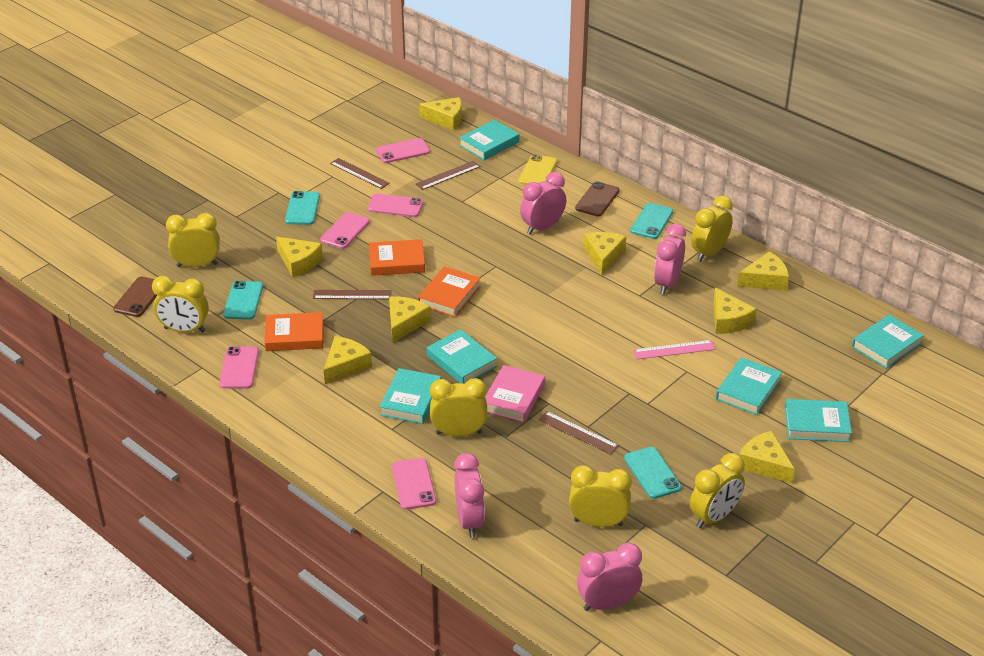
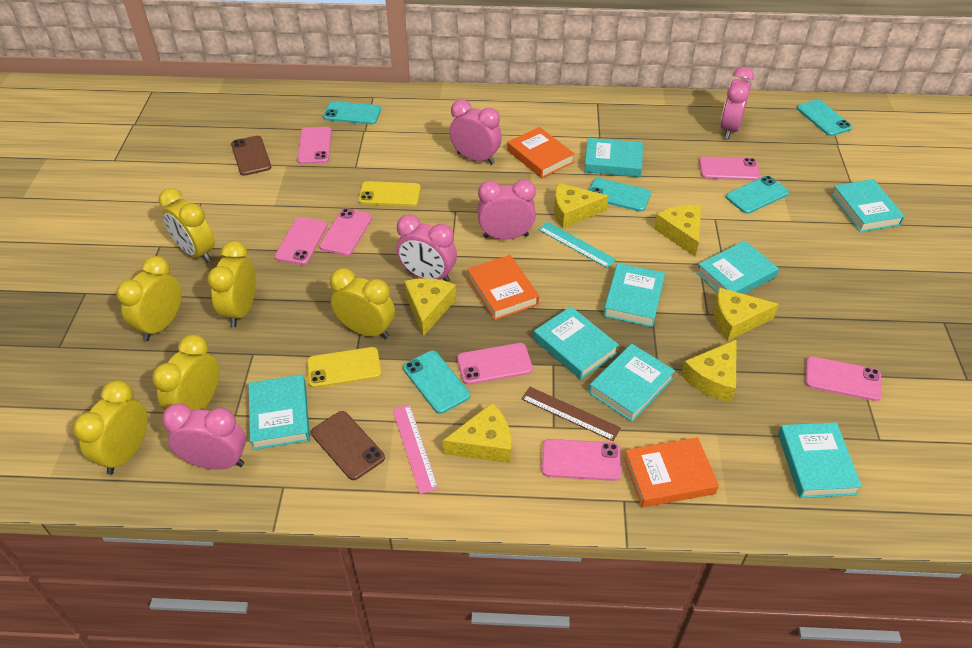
brown ruler: [313,290,392,299] [330,158,390,189] [416,161,481,190] [538,411,619,455] = 4 -> [521,387,621,441] = 1
pink book: [485,365,545,422] = 1 -> none = 0
pink clock: [454,453,485,538] [520,172,566,235] [577,543,642,611] [654,224,686,295] = 4 -> [162,403,246,470] [396,214,457,282] [449,99,502,165] [477,179,536,240] [720,67,754,139] = 5
pink phone: [219,346,259,389] [320,212,370,249] [367,193,424,217] [376,138,430,163] [392,458,436,510] = 5 -> [275,217,327,265] [297,127,331,164] [319,208,372,256] [457,343,533,385] [542,439,621,481] [699,157,760,180] [805,356,882,401] = 7
turquoise book: [380,368,441,424] [427,329,497,384] [459,120,519,160] [716,357,782,415] [785,399,852,442] [852,314,924,369] = 6 -> [248,375,310,450] [534,306,619,380] [584,138,643,177] [589,344,675,422] [603,263,665,327] [696,241,779,294] [778,422,862,498] [831,179,905,232] = 8
turquoise phone: [223,281,263,320] [285,191,320,225] [624,447,682,499] [630,203,673,239] = 4 -> [323,101,381,124] [403,351,470,414] [589,178,651,212] [726,176,789,214] [797,99,852,136] = 5
turquoise ruler: none = 0 -> [538,222,617,268] = 1
yellow cheese: [276,237,323,277] [324,336,372,384] [389,296,431,343] [419,97,462,130] [583,232,626,275] [714,288,757,334] [737,251,789,290] [739,431,795,483] = 8 -> [404,278,456,336] [443,402,511,463] [554,183,609,228] [654,205,701,257] [681,339,737,402] [714,287,779,341] = 6
yellow phone: [518,154,557,185] = 1 -> [307,347,381,388] [358,181,421,206] = 2

